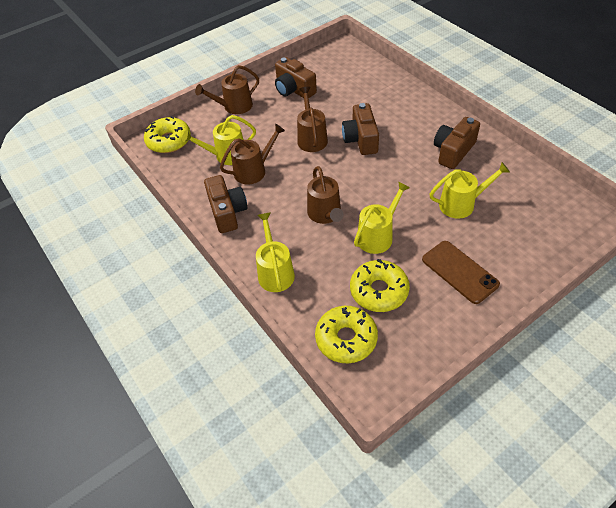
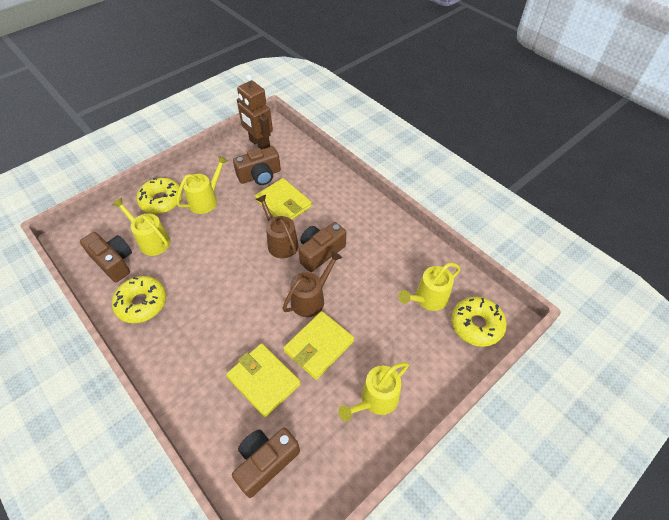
brown phone: [422,241,500,304] = 1 -> none = 0
brown robot: none = 0 -> [237,74,273,149] = 1
brown watering can: [195,65,259,114] [220,124,285,185] [297,87,328,152] [307,166,344,224] = 4 -> [256,195,298,258] [282,251,342,317] = 2
yellow wallet: none = 0 -> [226,343,301,418] [255,178,312,220] [283,311,354,380] = 3

